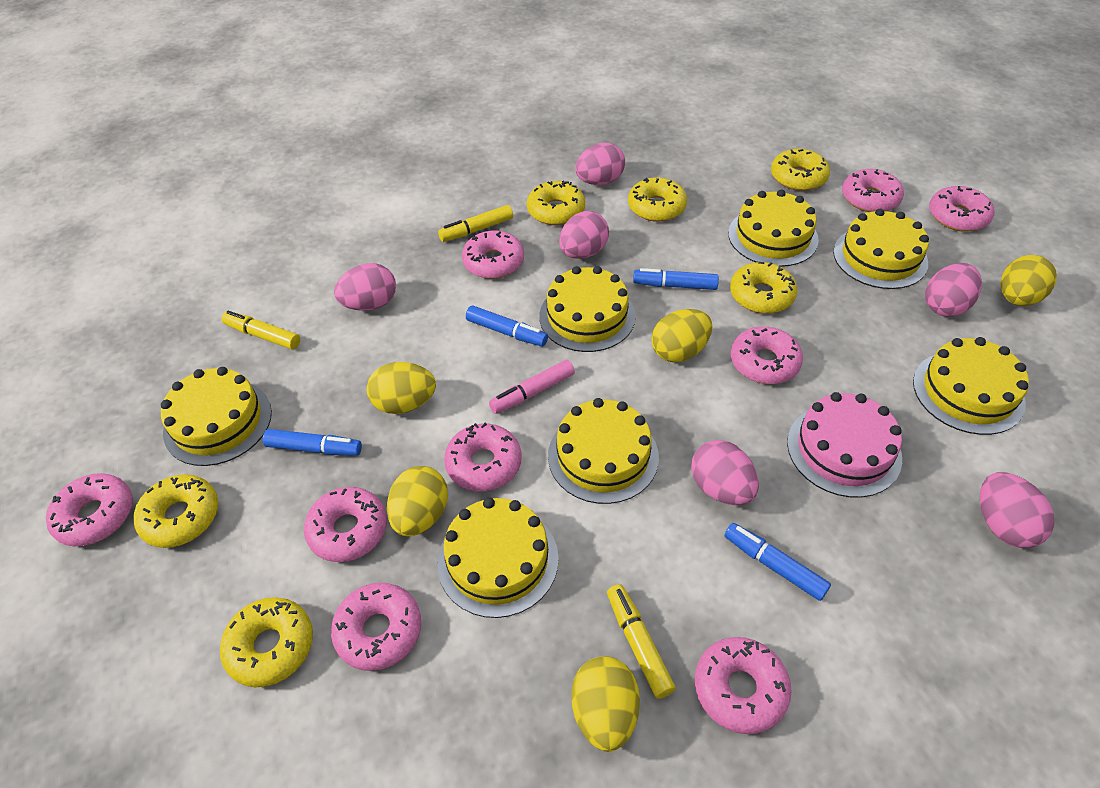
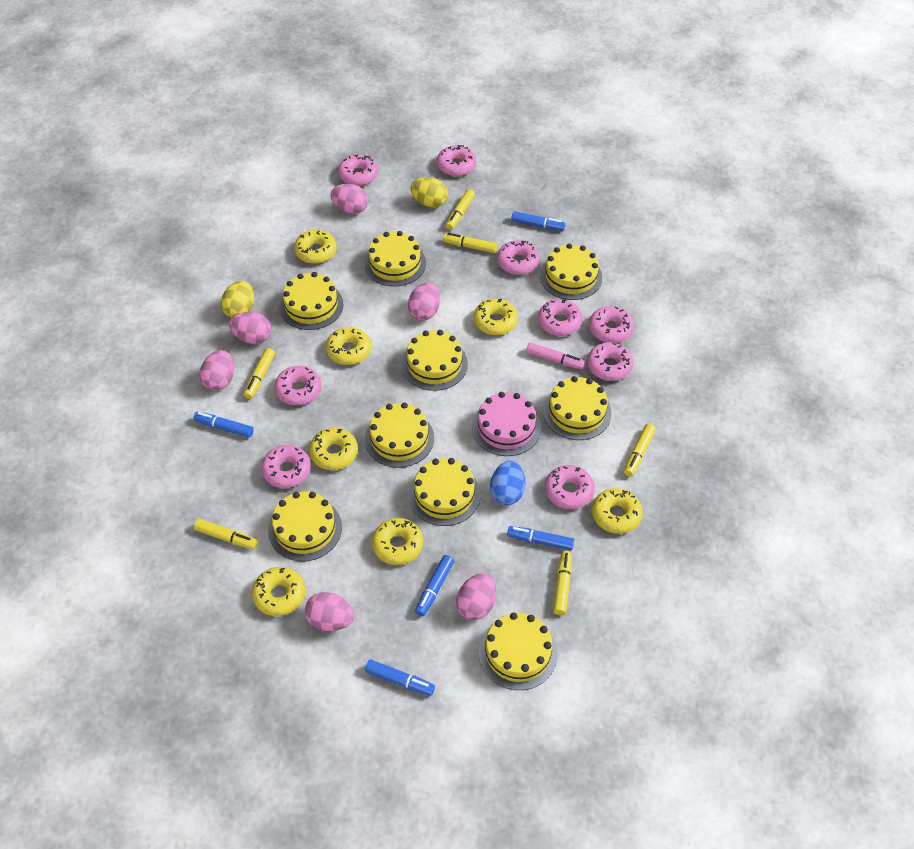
blue egg: none = 0 -> [490,461,525,505] = 1
blue marker: [263,429,362,456] [466,306,548,347] [633,268,719,290] [724,523,831,601] = 4 -> [193,412,254,438] [365,660,435,696] [415,555,454,616] [507,526,574,551] [511,211,565,231] = 5
yellow cake: [161,367,272,466] [437,497,559,618] [539,266,635,352] [548,398,659,504] [728,190,819,267] [833,209,929,289] [913,337,1029,435] = 7 -> [268,492,342,561] [280,272,343,330] [364,231,426,287] [365,402,434,468] [402,330,468,391] [409,458,481,526] [479,612,558,690] [540,243,602,300] [543,376,612,440] = 9
yellow donut: [134,474,218,548] [220,597,313,687] [527,181,585,225] [628,177,687,222] [730,262,798,314] [771,149,830,191] = 6 -> [252,567,305,616] [294,230,337,264] [309,428,358,470] [326,327,371,365] [372,518,423,565] [474,299,518,335] [592,488,643,534] = 7
yellow egg: [367,362,436,414] [387,466,448,537] [571,656,640,752] [651,309,712,362] [1000,255,1057,306] = 5 -> [221,281,254,318] [411,177,448,208] = 2
yellow marker: [221,311,300,350] [438,205,513,242] [607,584,676,699] = 3 -> [194,519,258,549] [244,348,275,399] [443,233,498,253] [446,190,475,230] [553,551,572,615] [624,424,656,477] = 6

